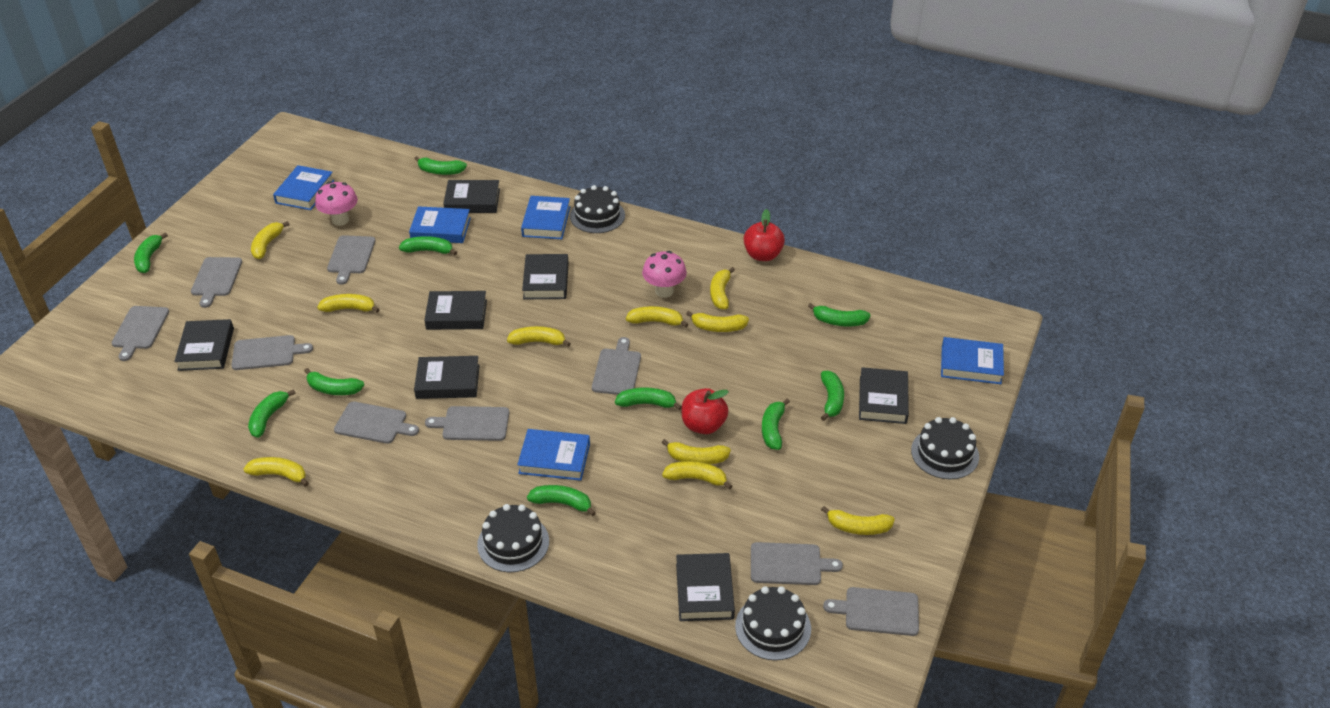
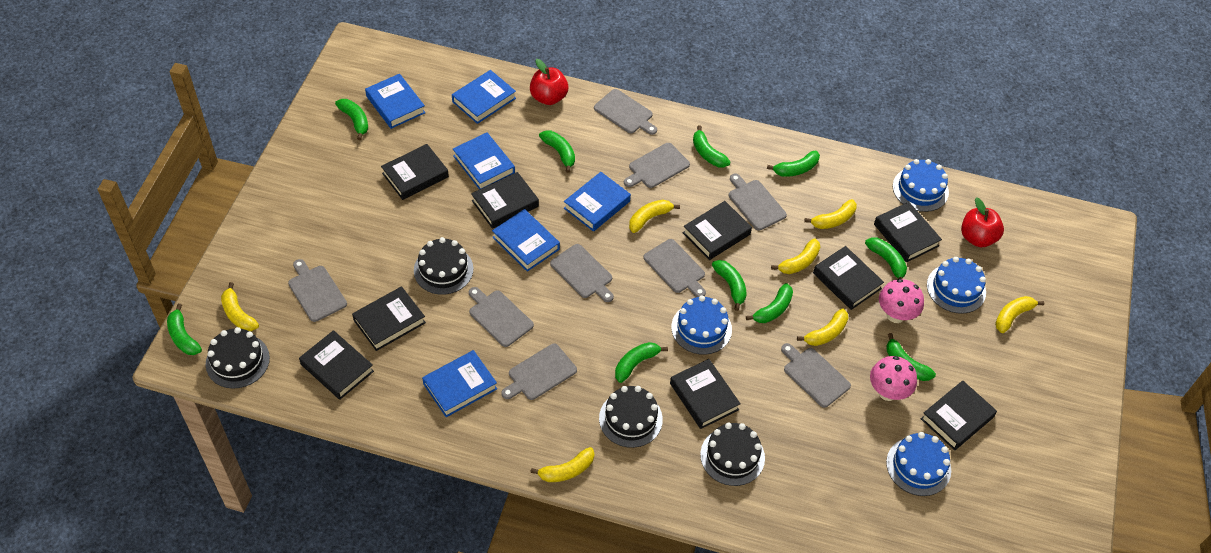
black book: [174,319,234,371] [414,356,480,399] [424,291,487,330] [443,180,500,213] [522,254,569,299] [676,553,735,621] [859,367,909,424] = 7 -> [299,330,374,400] [352,286,426,351] [381,144,449,200] [471,172,539,229] [670,359,741,429] [683,201,752,260] [813,246,884,310] [874,202,942,262] [921,380,997,450] = 9
blue book: [273,165,334,210] [409,206,471,243] [517,429,590,481] [521,196,570,239] [941,337,1004,384] = 5 -> [365,74,426,129] [422,350,497,417] [452,70,516,124] [453,132,515,190] [492,209,560,272] [564,172,631,232] = 6
blue cake: none = 0 -> [671,296,732,355] [886,432,951,496] [893,159,949,212] [927,257,986,314] = 4
yellow banana: [244,457,309,487] [251,221,290,259] [317,294,380,313] [507,326,571,347] [626,306,689,328] [662,439,731,464] [662,461,732,490] [686,311,749,332] [710,267,735,310] [821,506,895,535] = 10 -> [221,282,259,331] [530,447,594,482] [629,200,680,233] [771,238,820,274] [797,308,848,346] [804,199,857,229] [995,296,1044,333] = 7

